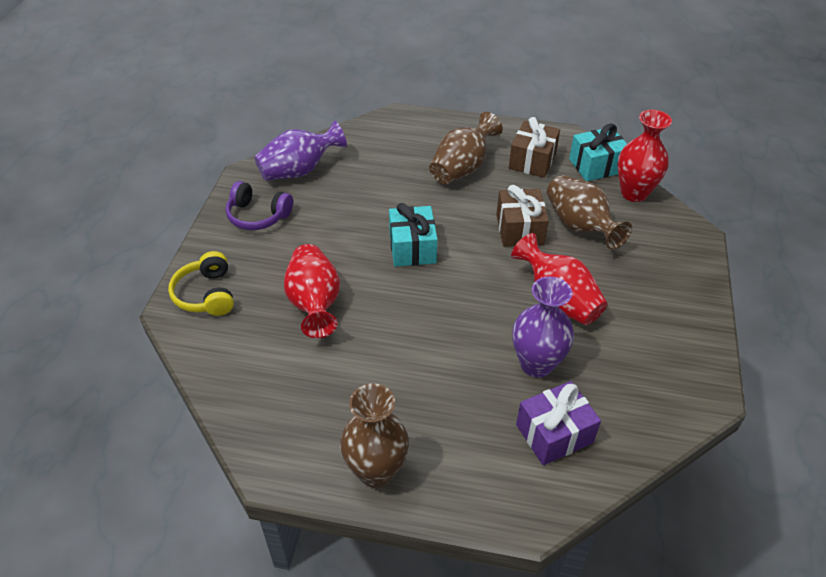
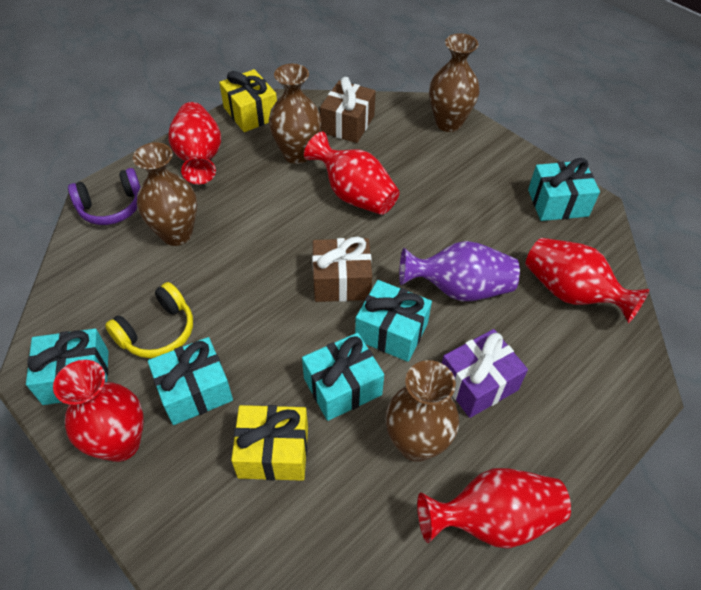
brown vase: [340,384,409,488] [429,112,503,184] [547,175,632,250] = 3 -> [133,143,197,246] [269,64,321,164] [386,360,459,462] [429,33,480,132] = 4
purple vase: [254,121,347,180] [512,276,574,378] = 2 -> [399,241,520,301] = 1
red vase: [284,244,340,338] [511,233,608,325] [617,110,672,202] = 3 -> [53,360,144,462] [168,102,221,184] [304,132,400,215] [417,468,571,549] [525,238,649,323] = 5
turquoise gift: [389,203,438,267] [569,123,627,181] = 2 -> [26,329,109,405] [148,337,233,425] [302,333,384,421] [355,280,432,362] [528,158,600,221] = 5
yellow gift: none = 0 -> [219,69,277,132] [231,405,308,481] = 2

